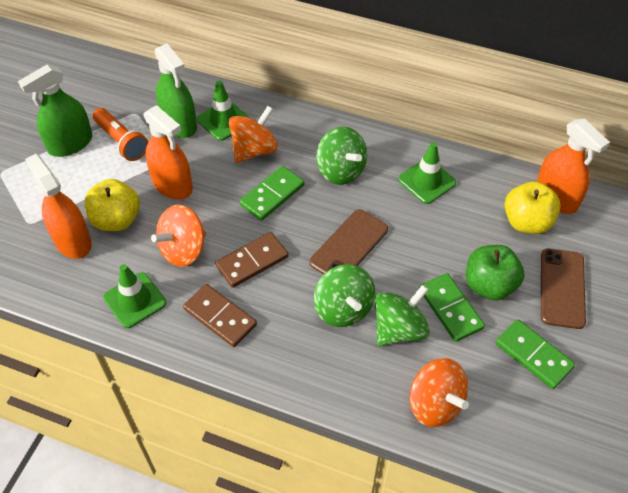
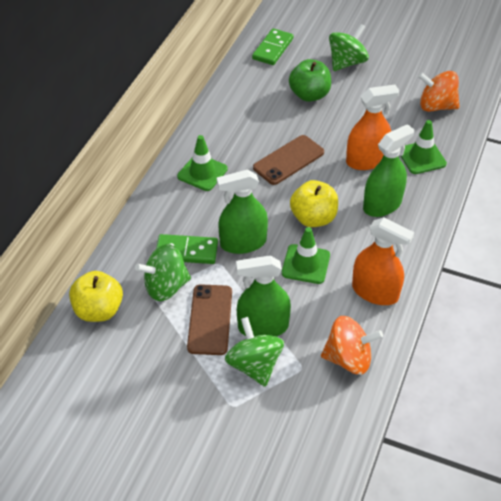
brown domino: [183,284,257,347] [215,232,288,288] = 2 -> none = 0
green domino: [239,166,304,221] [419,273,485,342] [496,319,575,389] = 3 -> [156,234,218,264] [252,28,294,65] = 2
green spray bottle: [18,64,92,157] [154,43,197,138] = 2 -> [217,170,268,254] [236,256,291,337] [363,124,414,217] = 3
orange flashlight: [93,108,148,161] = 1 -> none = 0
orange spinning top: [151,205,206,267] [229,106,278,163] [409,358,469,427] = 3 -> [321,316,383,375] [418,71,460,112] = 2
orange spray bottle: [25,154,92,259] [143,105,193,200] [537,119,610,214] = 3 -> [346,85,399,170] [352,217,414,305] = 2

